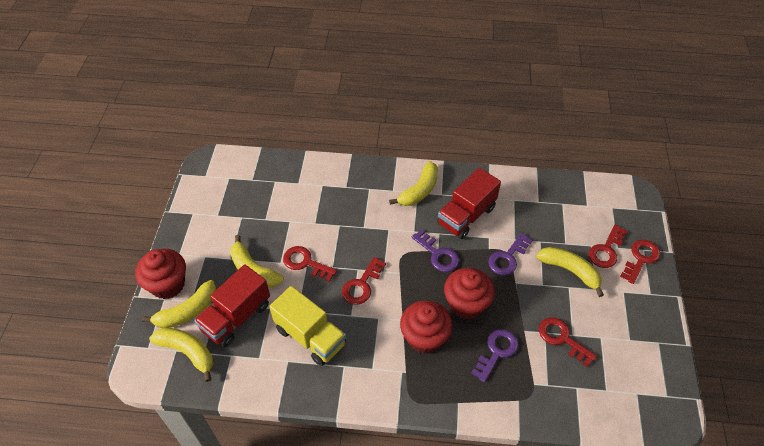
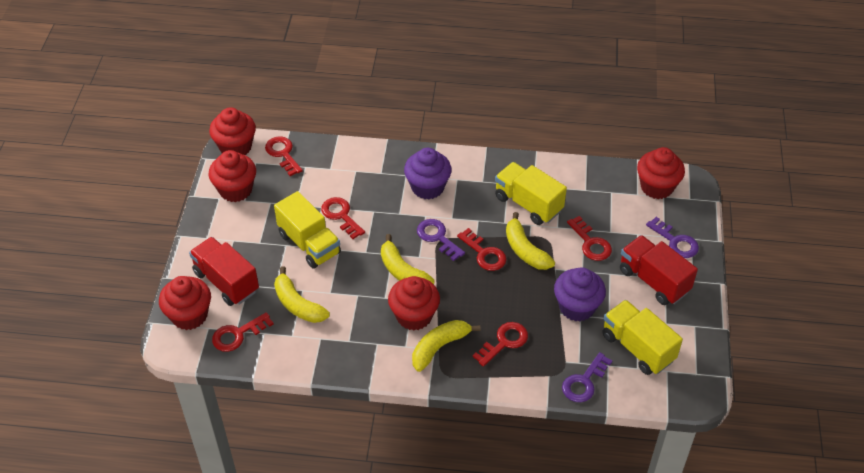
purple cupcake: none = 0 -> [404,148,452,199] [554,267,606,321] = 2
red cupcake: [135,249,186,299] [400,300,453,354] [444,268,495,319] = 3 -> [159,276,211,330] [209,107,256,155] [209,150,256,202] [388,276,440,330] [637,147,685,199] = 5
red key: [283,246,337,282] [342,257,386,305] [539,317,597,367] [589,225,627,268] [620,240,660,284] = 5 -> [212,312,274,352] [265,136,303,176] [321,197,365,239] [457,228,507,271] [473,322,528,367] [567,216,612,261] = 6
yellow banana: [141,280,217,328] [149,328,213,382] [230,235,284,287] [389,161,438,206] [536,247,604,297] = 5 -> [274,266,330,323] [381,234,435,284] [412,320,480,372] [506,212,555,270] = 4
yellow truck: [269,286,346,366] = 1 -> [274,191,341,269] [495,162,567,225] [602,300,683,375] = 3

